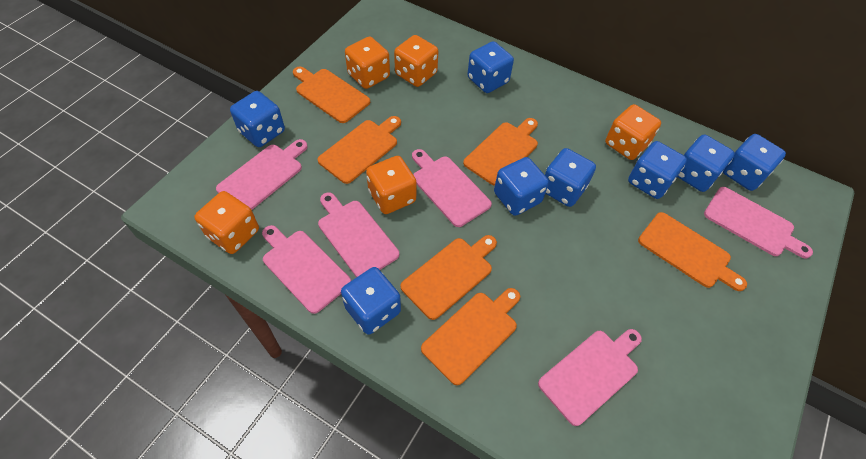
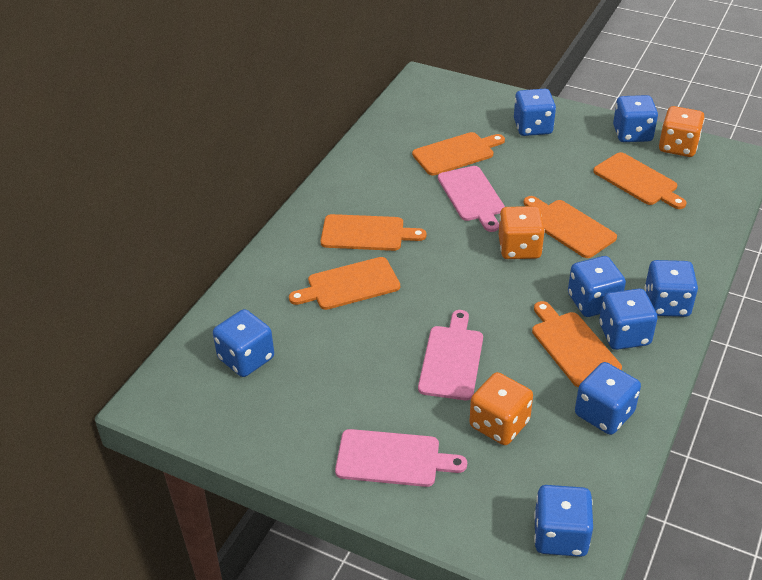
orange dice: [194,191,259,254] [345,37,390,89] [366,156,417,214] [394,35,438,87] [605,104,661,160] = 5 -> [469,372,533,445] [499,206,545,259] [659,106,704,157] = 3
pink cutting board: [216,139,308,210] [262,225,351,314] [318,192,399,277] [412,149,492,227] [538,329,642,426] [704,187,813,259] = 6 -> [335,429,467,487] [418,310,483,400] [438,166,505,232] = 3

